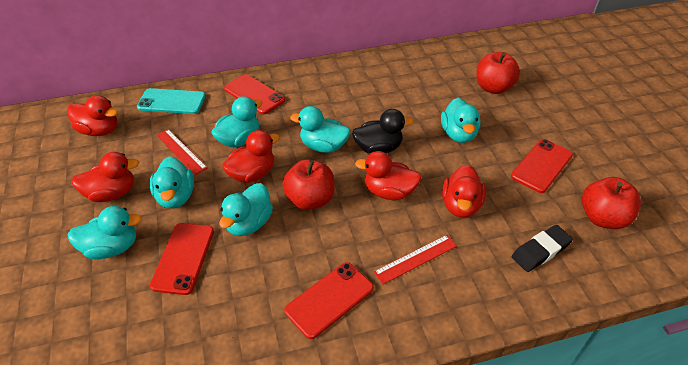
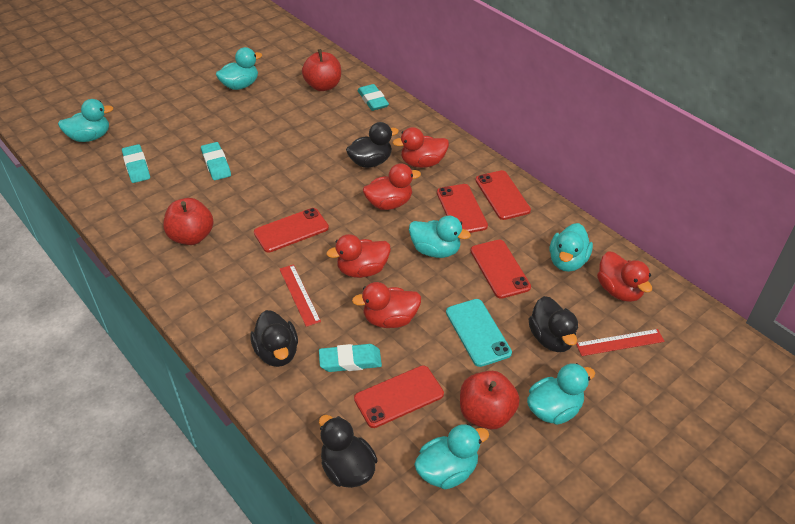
black duck: [352,109,413,154] = 1 -> [250,310,298,367] [319,415,378,488] [346,122,399,168] [529,296,578,352] = 4
black eraser: [512,225,573,272] = 1 -> none = 0
red phone: [150,223,214,295] [224,74,285,114] [284,262,374,339] [511,139,573,193] = 4 -> [254,208,329,253] [354,365,444,428] [437,184,488,233] [470,240,531,299] [475,170,531,220] = 5
turquoise eraser: none = 0 -> [122,144,150,183] [201,142,231,180] [319,344,382,372] [358,84,389,111] = 4

